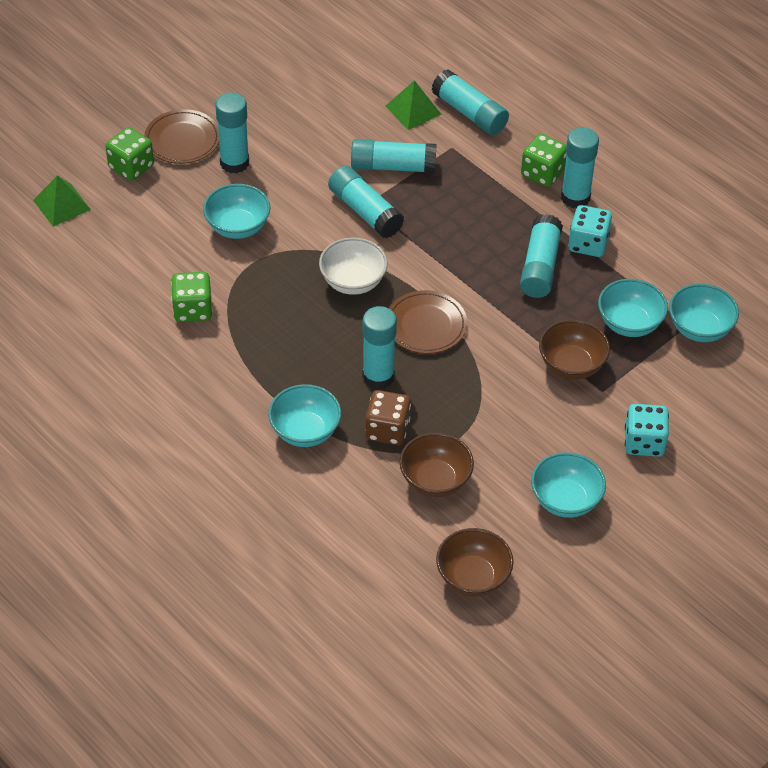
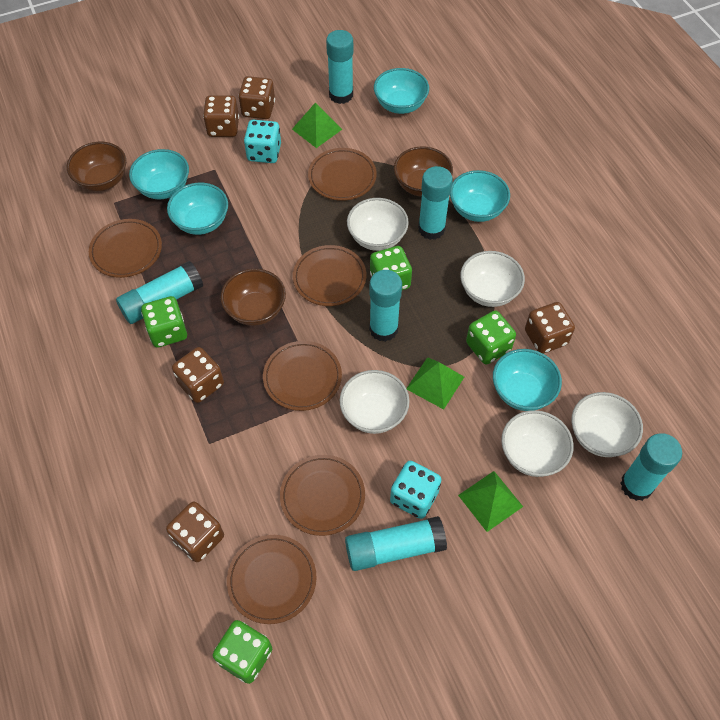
brown dice: [365,390,411,445] = 1 -> [166,501,224,562] [172,347,224,403] [203,95,239,137] [239,76,275,119] [525,302,575,354] = 5
brown plate: [144,109,219,164] [389,290,467,354] = 2 -> [89,219,162,278] [227,535,316,624] [263,341,342,411] [280,455,365,536] [293,245,366,306] [308,148,377,201] = 6
green dice: [105,127,154,181] [171,272,213,322] [521,134,567,187] = 3 -> [141,296,187,348] [213,620,272,684] [370,246,412,290] [466,311,516,365] = 4
green pyramid: [33,176,91,227] [385,80,442,130] = 2 -> [292,102,342,148] [406,357,464,409] [458,471,523,532] = 3
turquoise glue stick: [216,92,249,174] [328,166,404,239] [351,139,436,173] [362,306,397,389] [431,69,509,135] [520,214,563,298] [561,127,599,208] = 7 -> [116,261,203,324] [326,30,353,104] [345,516,447,571] [369,270,402,342] [418,166,453,240] [620,433,682,501] = 6
white bowl: [319,238,388,295] = 1 -> [340,370,410,434] [347,198,409,251] [460,251,525,307] [501,410,574,477] [572,392,643,457] = 5

